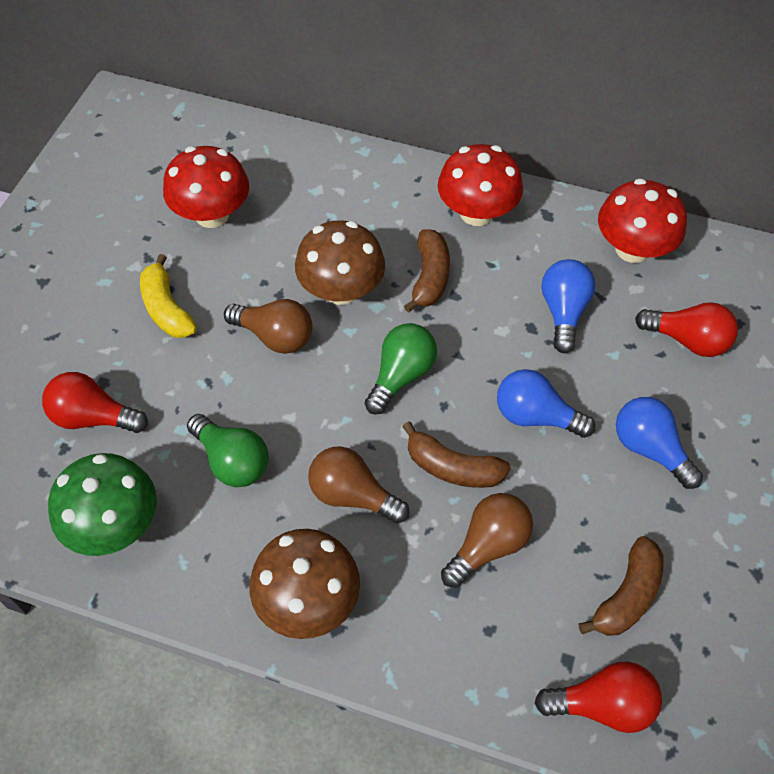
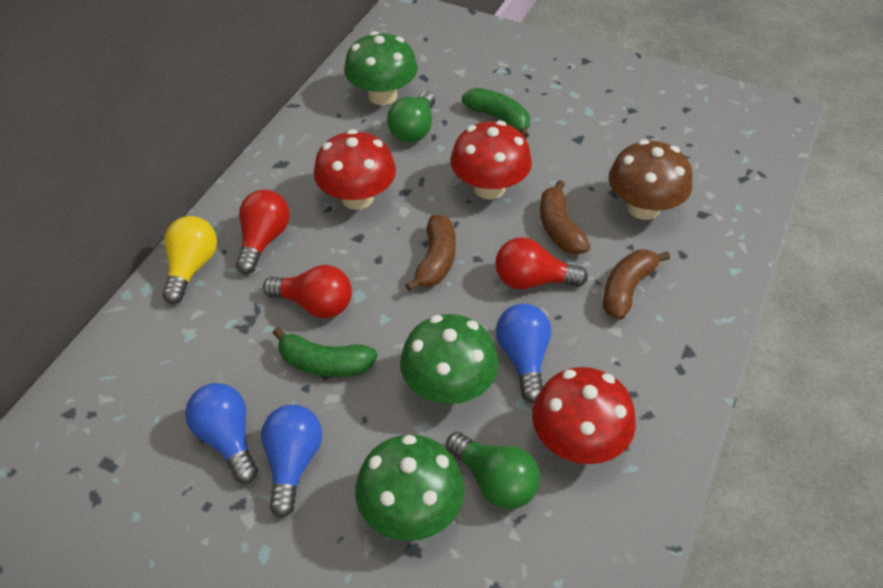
brown light bulb: [224,299,312,354] [308,446,409,524] [441,493,533,588] = 3 -> none = 0
brown mushroom: [249,529,360,639] [295,220,385,305] = 2 -> [609,140,692,220] = 1
green banana: none = 0 -> [273,327,377,377] [462,88,530,139] = 2
green mushroom: [48,453,157,556] = 1 -> [344,31,418,105] [355,434,465,541] [400,314,499,404] = 3
yellow banana: [140,254,197,338] = 1 -> none = 0
yellow light bulb: none = 0 -> [162,216,217,304] = 1

